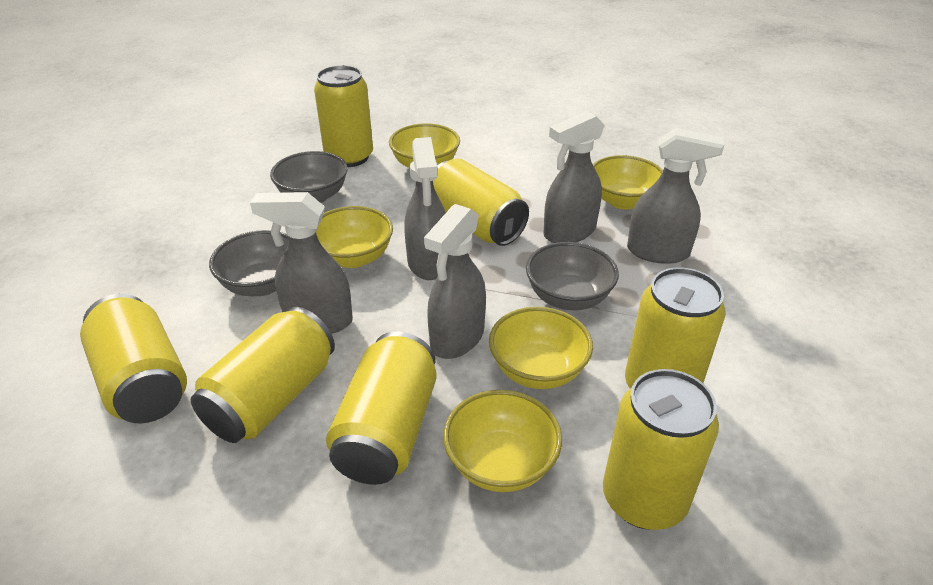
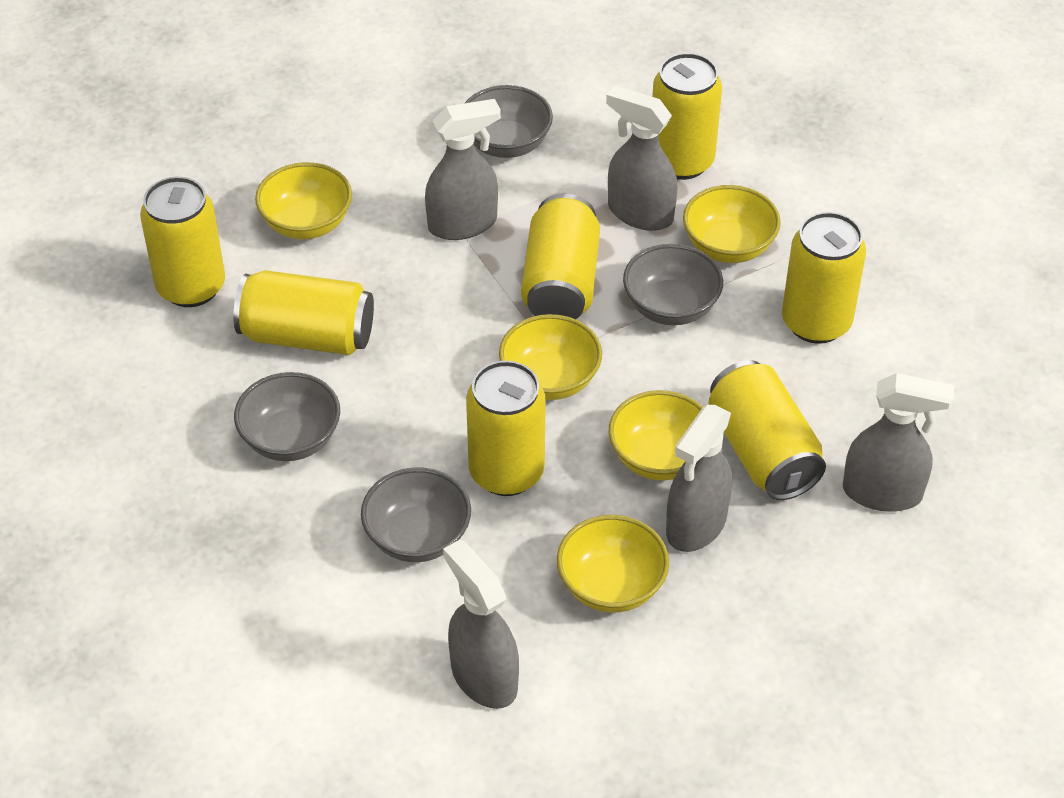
grey bowl: [209,230,289,296] [270,151,347,203] [526,242,619,310] = 3 -> [234,372,340,461] [361,468,471,562] [465,85,553,158] [623,244,723,325] = 4

